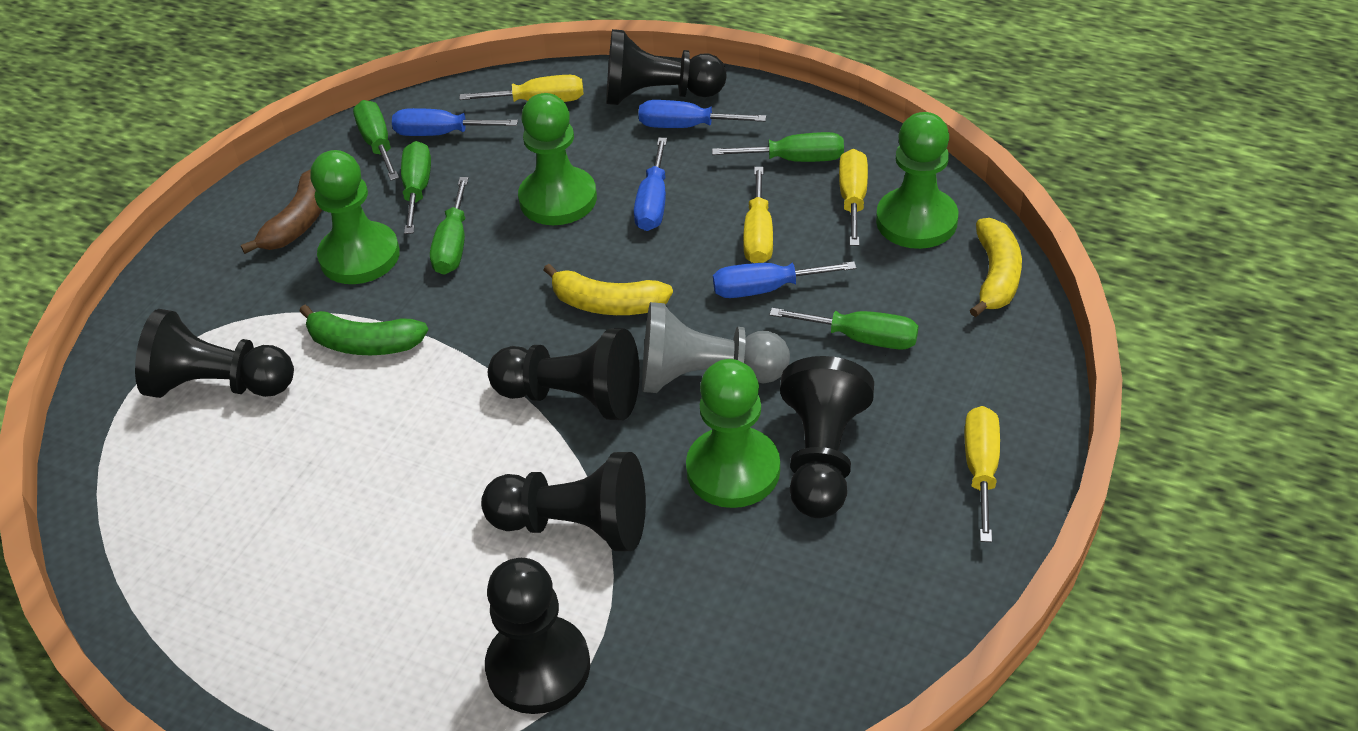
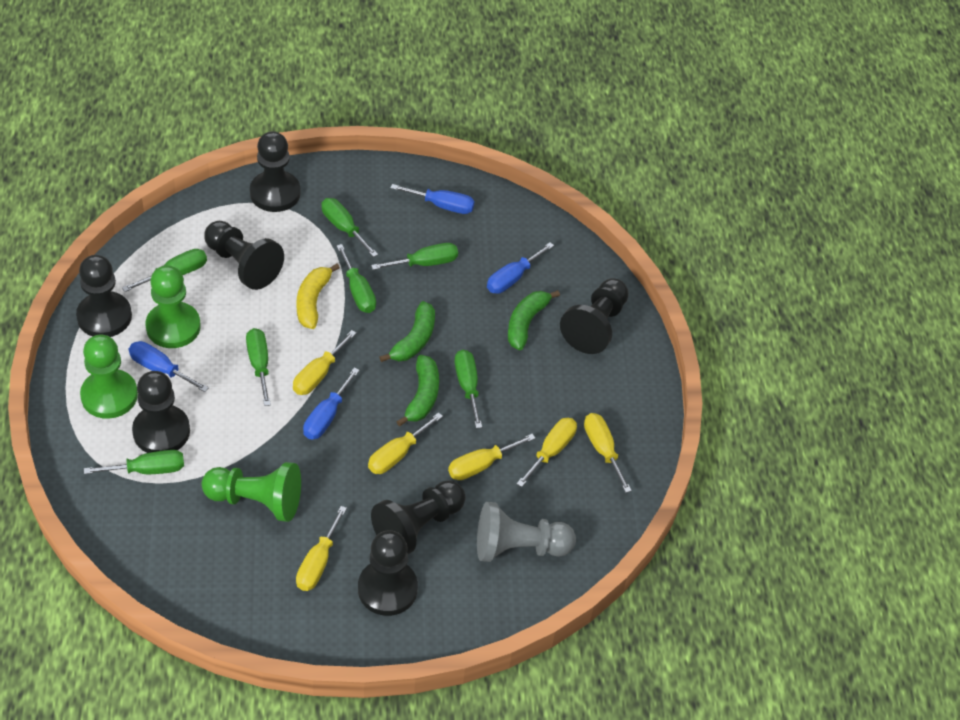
black pawn: [135,309,294,398] [481,452,646,551] [485,558,590,714] [488,329,640,420] [606,29,727,105] [780,356,874,518] = 6 -> [76,255,132,337] [132,371,190,453] [204,221,284,290] [250,131,301,212] [358,530,418,616] [371,480,466,554] [560,278,629,354] = 7
brown banana: [241,169,322,254] = 1 -> none = 0
green banana: [299,305,428,355] = 1 -> [380,301,435,362] [396,355,439,426] [508,290,560,350] = 3
green pawn: [310,150,400,284] [518,93,597,225] [686,359,780,508] [876,112,958,249] = 4 -> [80,334,138,419] [145,265,201,348] [202,462,301,522] = 3
green screwdriver: [353,100,399,180] [401,141,431,234] [430,177,469,274] [712,132,844,162] [769,308,918,350] = 5 -> [84,450,184,474] [122,249,207,292] [246,328,271,406] [322,198,378,257] [336,244,376,313] [371,243,458,270] [455,350,482,428] = 7
yellow banana: [544,264,673,315] [970,218,1022,317] = 2 -> [296,263,340,329] = 1
yellow screwdriver: [459,75,584,102] [743,167,773,263] [839,149,868,246] [964,406,1000,542] = 4 -> [293,330,356,395] [296,506,347,591] [368,412,443,474] [448,434,536,480] [517,418,577,487] [584,413,632,493] = 6

